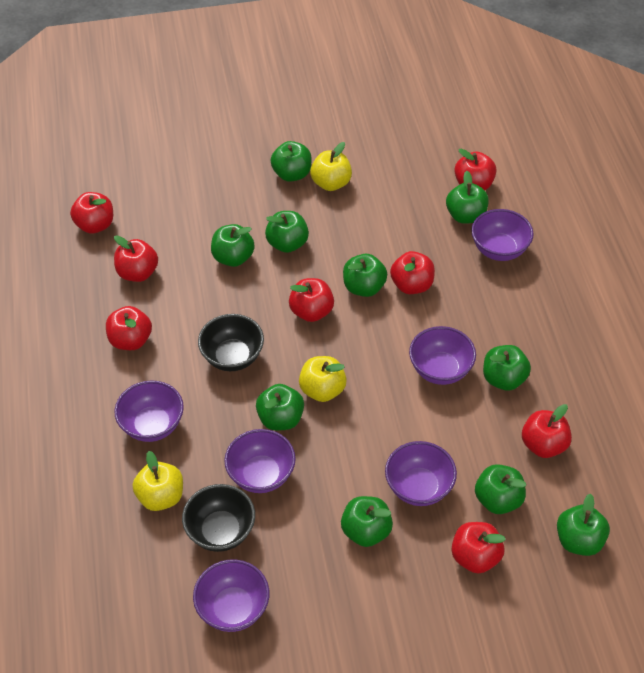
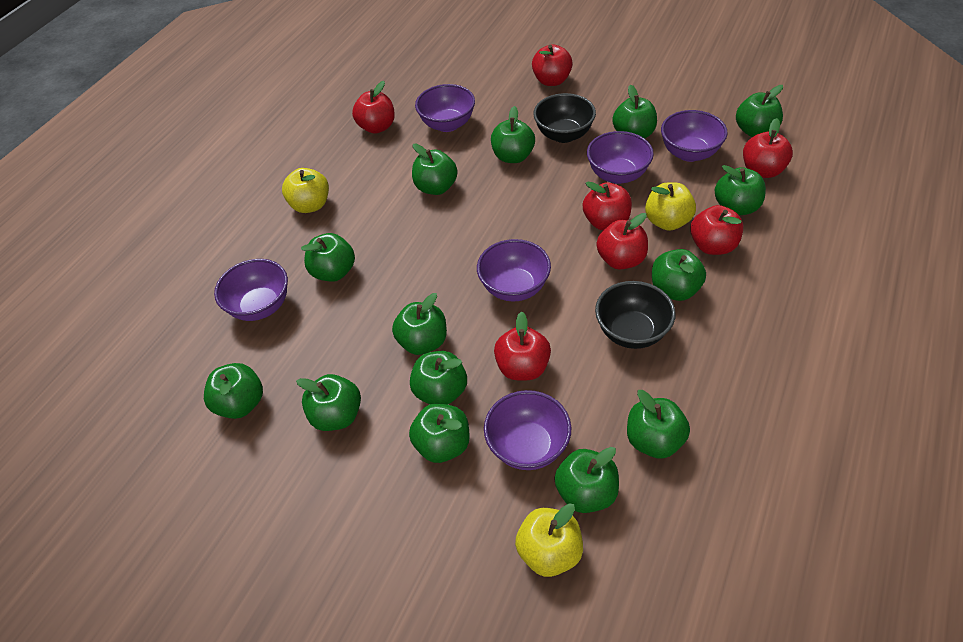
green apple: [211,224,255,267] [256,384,304,430] [265,211,309,253] [271,141,312,182] [341,496,393,547] [343,254,387,297] [446,171,489,224] [475,464,526,514] [483,345,531,391] [557,494,610,556] = 10 -> [204,363,263,419] [296,374,361,431] [301,233,355,282] [392,293,447,355] [409,403,470,463] [410,351,467,405] [412,144,458,195] [491,106,535,163] [554,447,619,513] [612,85,657,138] [627,390,690,459] [652,249,706,301] [715,165,766,215] [736,85,783,137] = 14
red apple: [70,192,113,234] [106,306,152,350] [114,235,158,282] [289,278,334,322] [390,251,435,294] [451,522,506,574] [454,149,497,190] [522,404,572,458] = 8 -> [352,81,395,134] [494,312,551,381] [532,44,573,86] [583,182,632,230] [596,213,648,270] [690,205,743,255] [743,118,793,178] = 7

